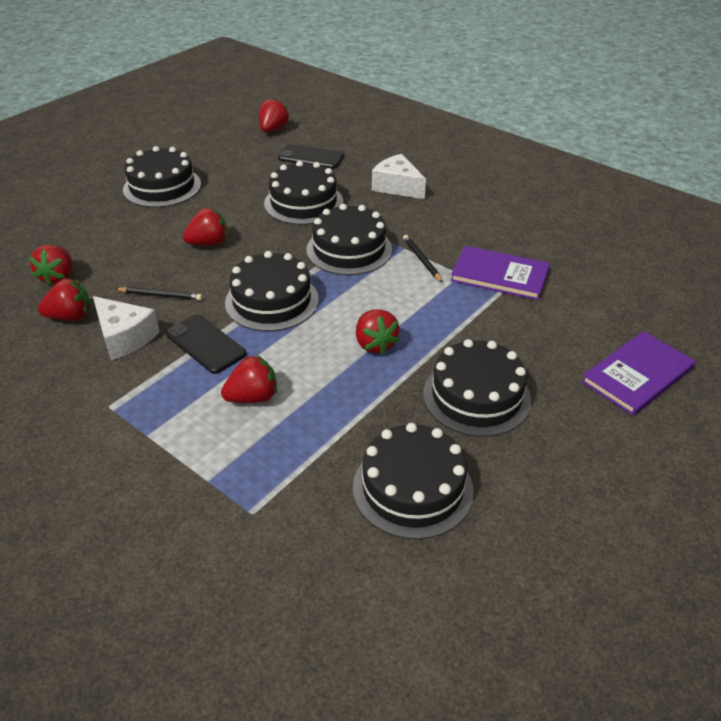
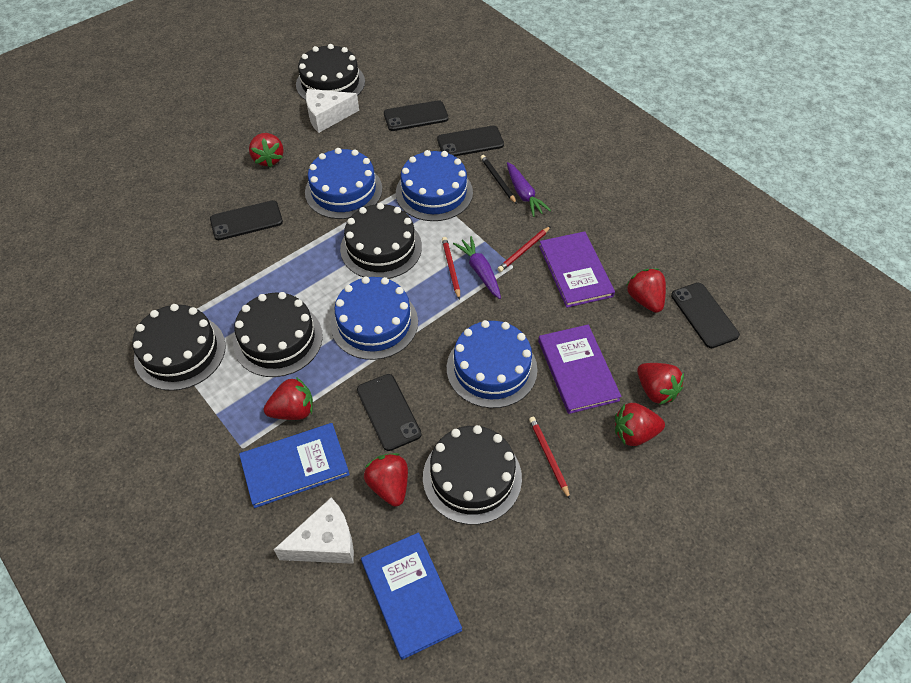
black cake: [123,146,201,207] [225,251,319,331] [264,161,343,225] [306,204,392,275] [353,423,474,540] [423,339,531,437] = 6 -> [132,304,226,391] [233,292,323,377] [296,44,365,100] [340,203,422,279] [423,425,522,525] = 5
black pencil: [116,287,202,300] [403,235,443,283] = 2 -> [480,155,517,204] = 1
black phone: [166,315,247,374] [278,144,345,169] = 2 -> [210,200,283,240] [357,374,422,451] [384,100,448,131] [437,126,504,156] [671,283,740,348] = 5
blue book: none = 0 -> [239,423,350,508] [361,532,462,660] = 2
blue cake: none = 0 -> [305,148,382,219] [331,276,418,360] [396,150,473,221] [447,320,537,408] = 4
purple carrot: none = 0 -> [453,236,501,299] [507,162,551,217] = 2
red pencil: none = 0 -> [442,237,460,300] [497,226,551,272] [529,417,570,499] = 3

